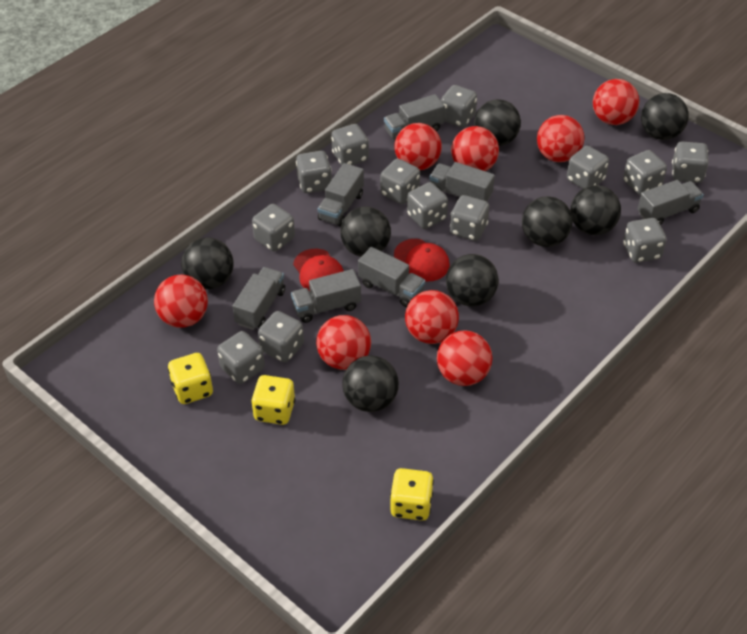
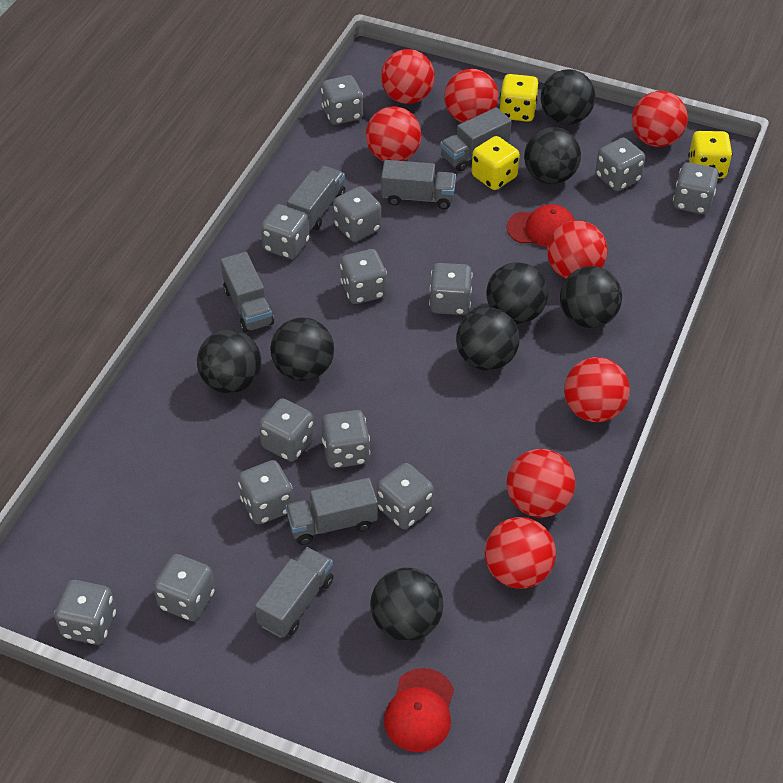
grey truck: [232,267,285,330] [291,269,361,323] [318,163,364,226] [358,247,425,307] [384,94,445,141] [429,162,495,202] [638,180,704,225] = 7 -> [220,252,274,333] [255,547,334,638] [286,478,378,545] [287,166,346,230] [381,160,456,209] [440,107,512,172] = 6

